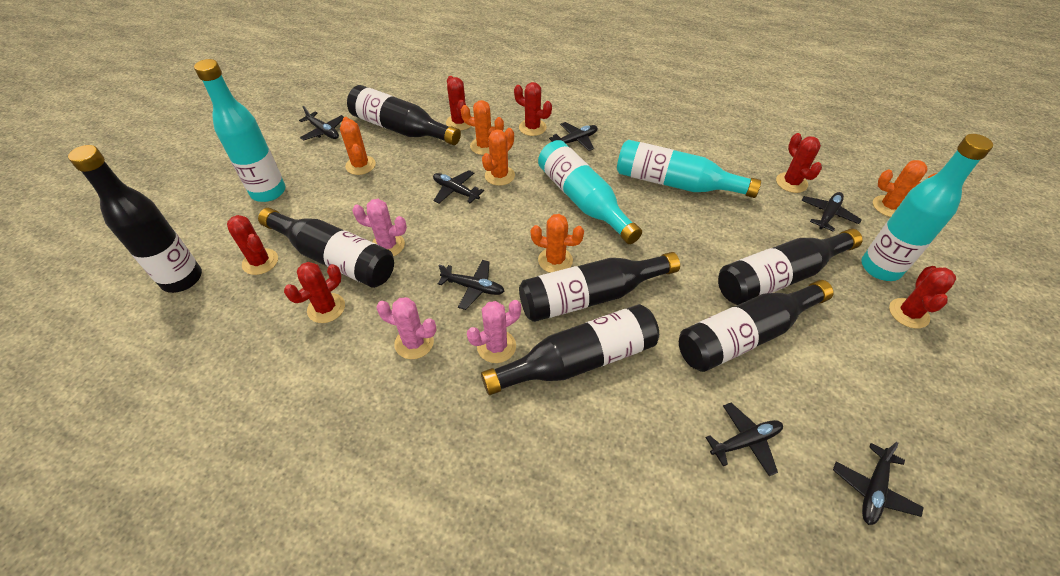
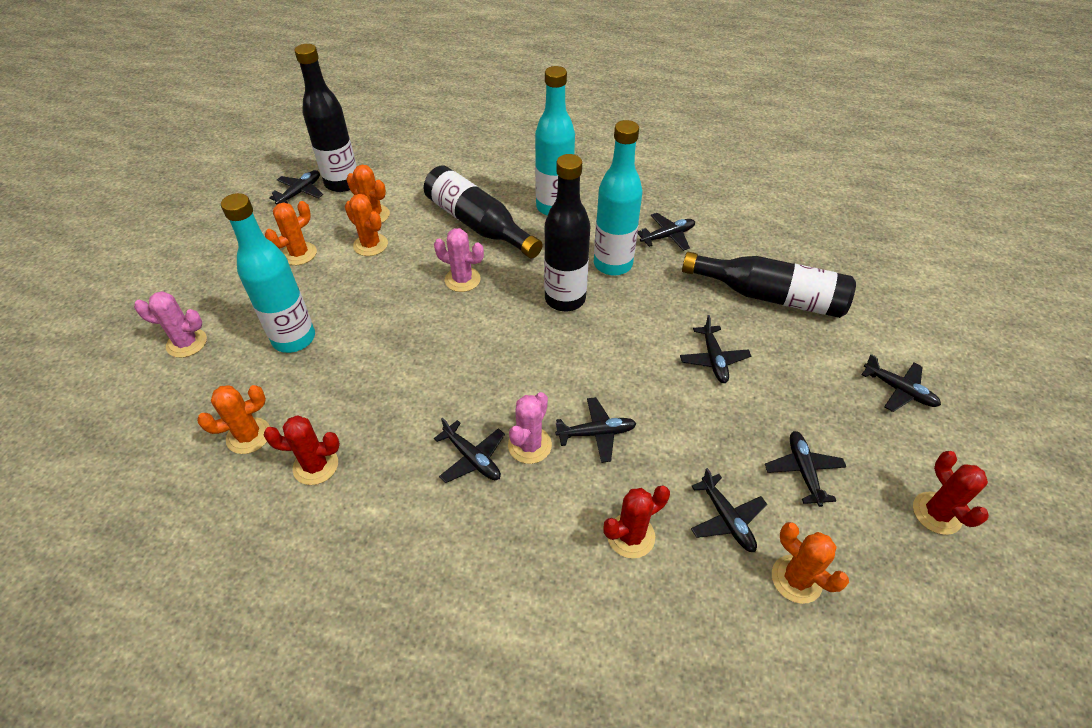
black bottle: [68,145,202,293] [258,208,394,288] [347,85,461,145] [481,304,659,395] [519,252,680,322] [679,280,834,372] [718,229,863,305] = 7 -> [295,44,357,192] [424,165,542,258] [544,154,590,311] [682,252,856,318] = 4
black plane: [299,106,344,141] [433,170,484,204] [438,260,505,310] [549,122,598,151] [705,403,783,476] [801,192,862,232] [833,442,924,525] = 7 -> [269,170,323,205] [434,418,505,483] [555,397,637,463] [637,213,695,251] [680,315,751,383] [691,468,767,552] [765,431,846,507] [861,354,941,412] = 8
red cactus: [227,215,278,275] [284,262,345,323] [446,76,471,131] [514,82,552,136] [776,133,822,193] [889,266,956,329] = 6 -> [263,416,340,485] [603,485,670,558] [913,451,989,535] = 3
turquoise bottle: [194,59,286,202] [538,140,642,244] [617,140,761,198] [861,134,993,281] = 4 -> [221,193,315,353] [535,66,575,216] [594,120,642,276] = 3

